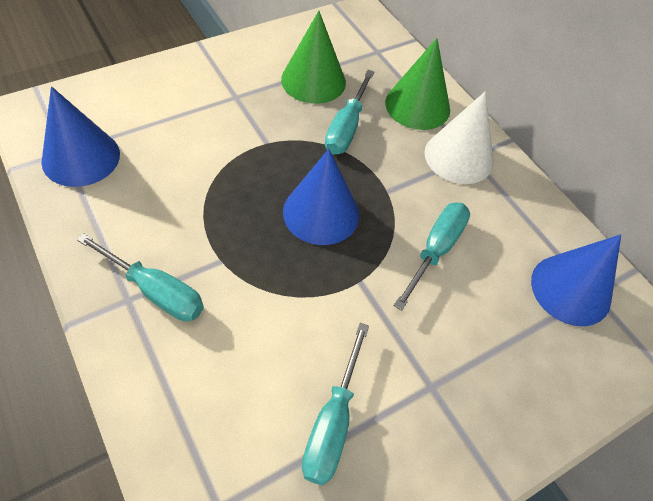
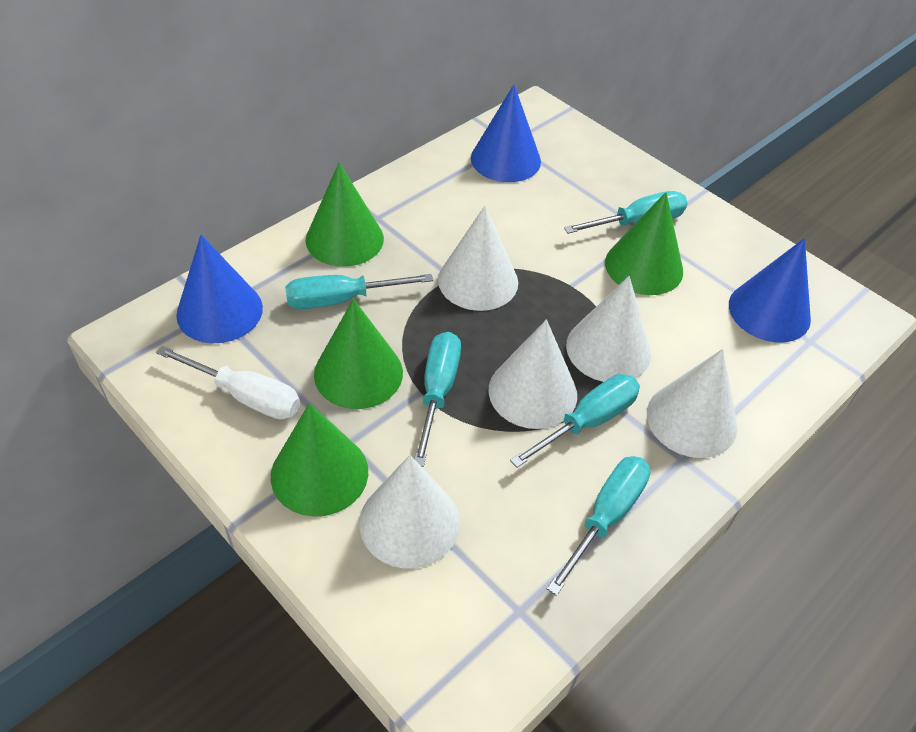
green cone: [281,11,346,104] [385,38,450,130] = 2 -> [271,403,368,517] [305,163,384,267] [314,299,403,409] [605,192,683,295] = 4
turquoise screwdriver: [77,233,204,321] [302,323,369,485] [325,70,374,155] [394,202,470,311] = 4 -> [285,274,433,309] [414,332,461,467] [510,374,640,468] [547,456,650,596] [564,191,688,234] = 5
white cone: [425,91,494,184] = 1 -> [359,455,460,569] [438,206,518,311] [488,319,577,429] [566,276,651,382] [647,349,738,458] = 5
white screwdriver: none = 0 -> [156,346,300,420] = 1

